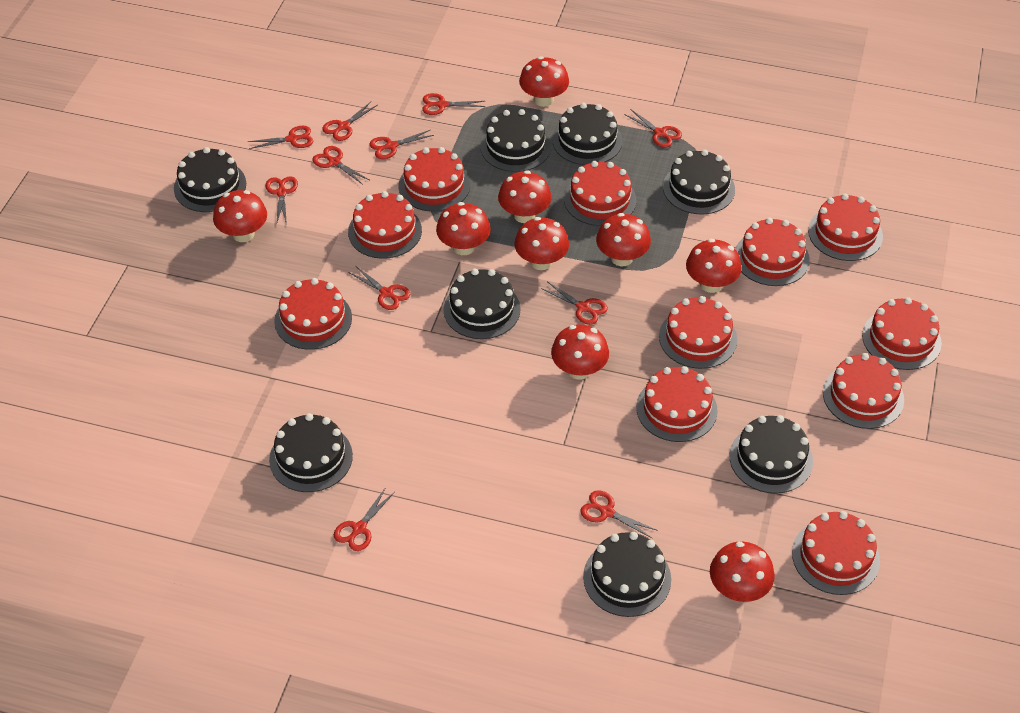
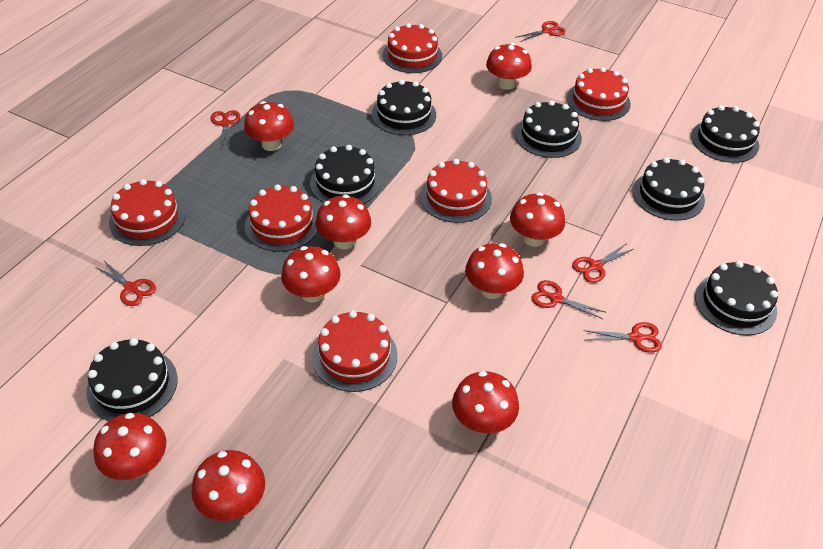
black cake: [174,147,246,212] [269,413,353,492] [443,269,521,339] [481,109,551,172] [552,103,623,165] [583,532,671,617] [663,150,735,214] [730,415,813,494] = 8 -> [86,338,178,421] [310,145,381,203] [372,79,436,135] [515,100,582,158] [633,157,705,221] [691,105,760,163] [695,261,778,336] = 7
red cake: [274,278,352,350] [348,191,422,259] [398,147,470,211] [564,161,636,226] [636,366,718,442] [659,296,737,369] [735,218,810,286] [792,511,880,595] [808,194,883,261] [823,353,904,429] [862,297,942,370] = 11 -> [109,179,185,246] [245,184,318,252] [312,310,398,392] [383,23,442,73] [420,159,492,223] [567,67,631,121] = 6
red scissors: [247,126,313,149] [265,176,298,225] [313,146,369,185] [322,102,378,141] [334,487,395,551] [348,266,410,310] [369,130,434,159] [422,93,486,115] [541,282,608,325] [580,490,658,539] [624,109,682,148] = 11 -> [95,260,156,306] [211,110,240,150] [515,21,566,42] [532,280,607,319] [572,243,635,283] [583,322,662,353] = 6

